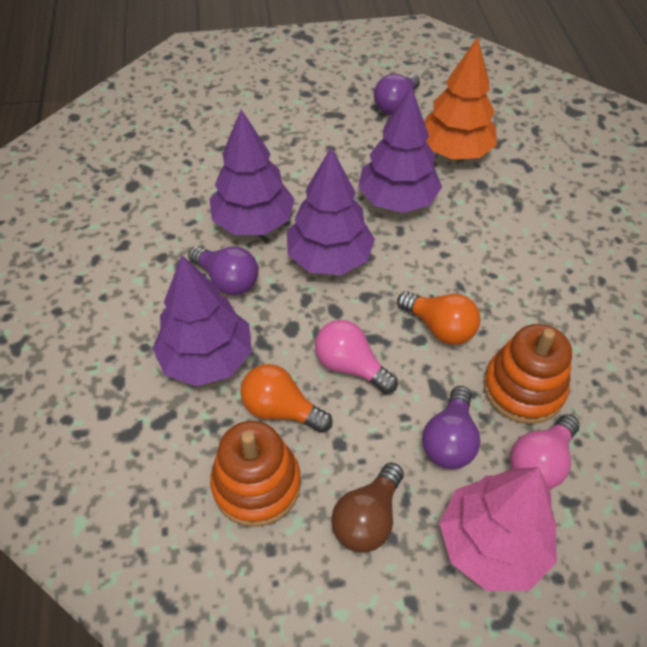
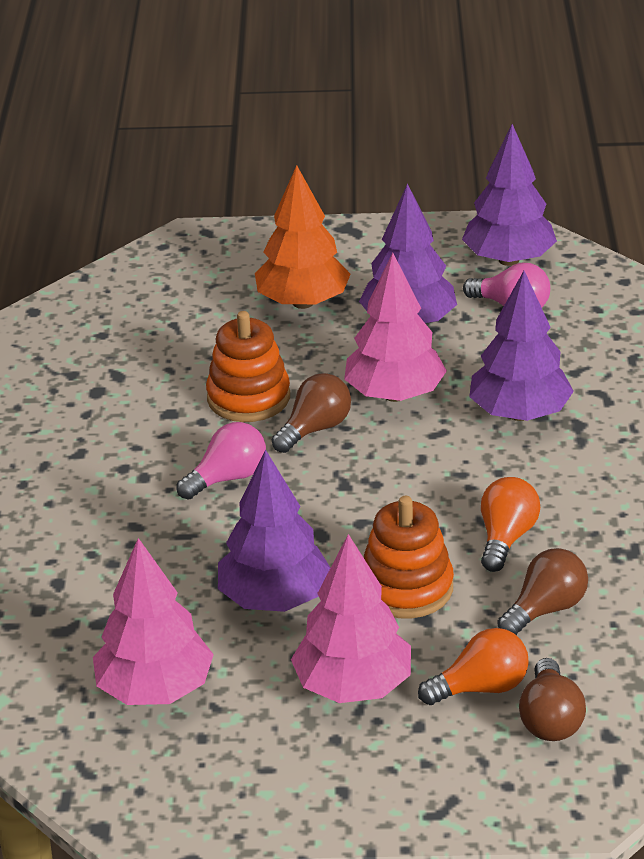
brown light bulb: [331,463,404,553] = 1 -> [271,373,351,453] [497,548,588,635] [519,658,586,741] = 3
pink tree: [440,467,557,591] = 1 -> [93,538,214,705] [291,534,411,703] [344,253,447,402] = 3
purple light bulb: [188,246,259,295] [374,74,420,115] [422,386,481,469] = 3 -> none = 0

